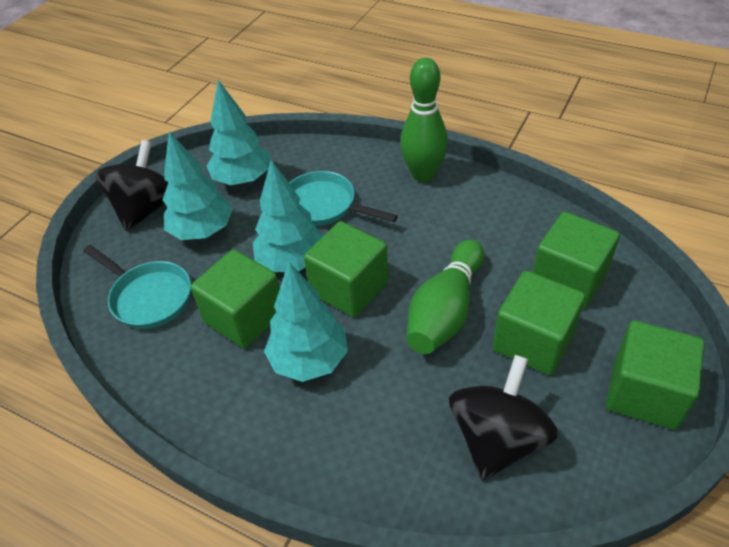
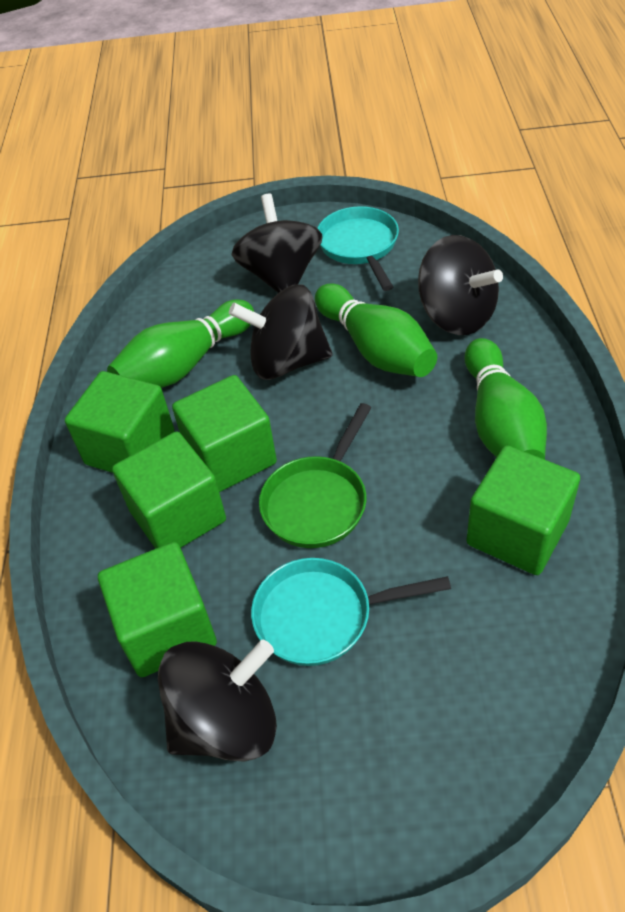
black spinning top: [95,140,168,231] [449,355,559,480] = 2 -> [158,640,277,762] [229,284,332,380] [231,194,322,293] [418,235,503,335] = 4
green bowling pin: [400,58,448,182] [407,240,484,354] = 2 -> [107,299,254,388] [315,284,437,377] [464,338,547,460] = 3
green pan: none = 0 -> [259,403,371,548] = 1
turquoise tree: [163,131,233,240] [207,80,271,185] [253,160,323,272] [264,262,348,382] = 4 -> none = 0

